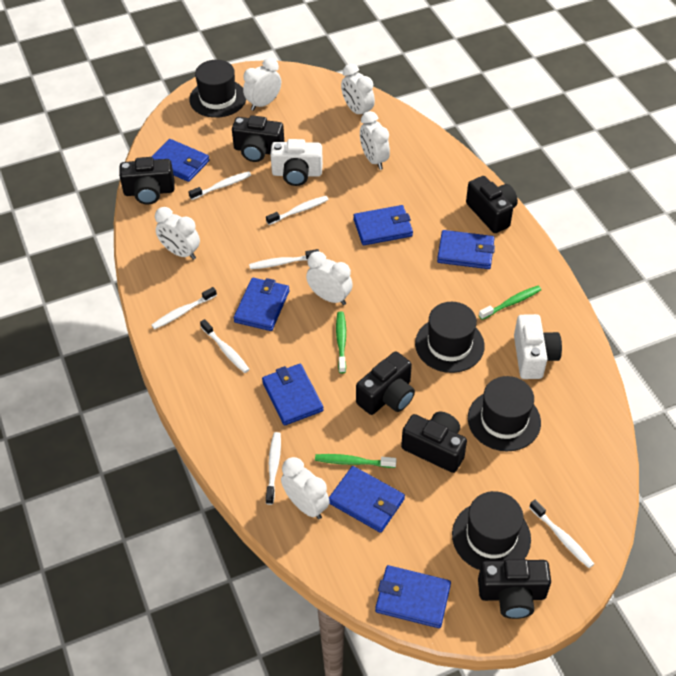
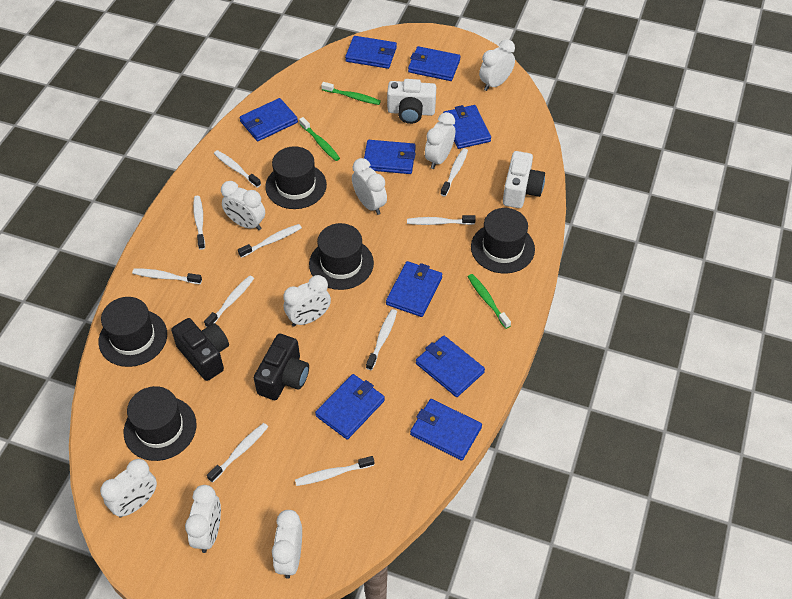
black camera: [119,157,175,204] [232,115,284,162] [356,351,415,415] [401,412,467,473] [466,176,518,233] [478,559,551,619] = 6 -> [171,318,229,381] [254,334,309,400] = 2
black hat: [189,60,246,118] [415,302,485,373] [452,491,531,570] [468,376,541,451] = 4 -> [98,297,167,367] [124,386,197,461] [265,146,327,209] [309,223,374,290] [471,208,535,274] = 5
blue wallet: [151,139,210,182] [234,278,289,331] [262,364,323,426] [329,466,405,533] [353,205,413,246] [375,565,451,628] [437,230,495,269] = 7 -> [240,98,298,141] [315,374,385,440] [345,36,397,69] [364,140,416,174] [386,261,442,317] [408,46,461,81] [410,399,482,461] [416,336,485,397] [443,105,491,149] = 9
white clock: [155,207,200,260] [243,58,281,111] [281,457,330,519] [306,251,353,305] [341,64,375,114] [360,111,390,170] = 6 -> [100,459,157,518] [185,485,221,553] [221,181,265,230] [272,510,302,579] [284,275,331,327] [352,158,387,215] [425,112,455,169] [479,39,515,91] = 8
white toothbrush: [151,287,217,329] [189,171,251,200] [200,319,250,373] [249,249,319,269] [266,196,328,225] [266,432,281,505] [529,500,594,568] = 7 -> [132,268,202,284] [193,196,205,250] [204,275,254,327] [207,423,268,483] [214,150,261,188] [238,224,302,258] [295,456,374,486] [366,309,397,370] [407,215,476,225] [441,148,468,196] = 10

